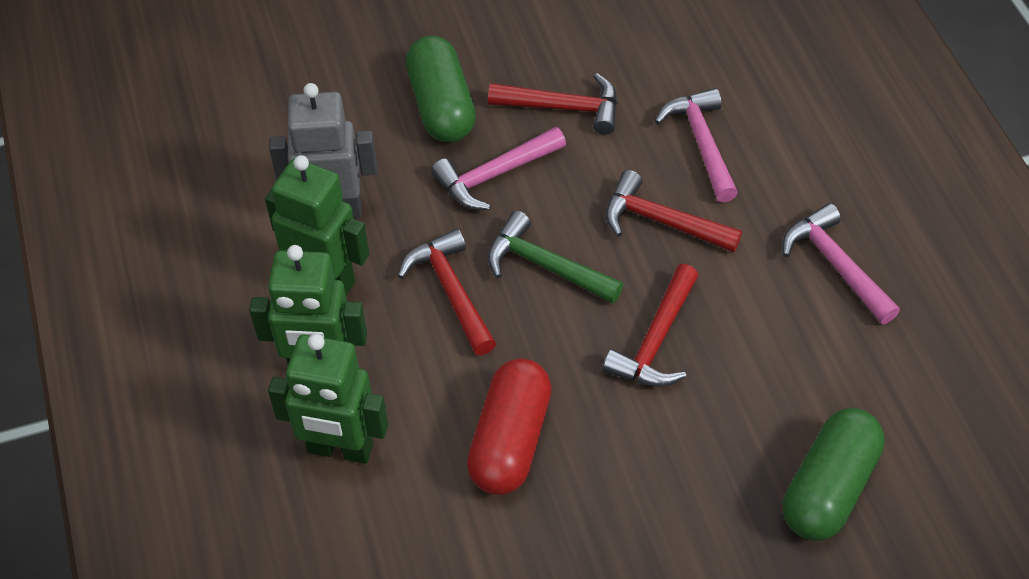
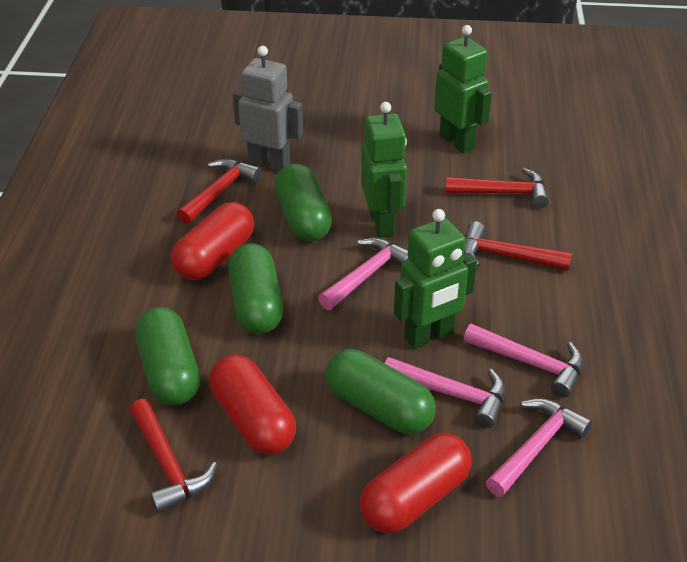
green capsule: [406,36,476,142] [783,408,885,541] = 2 -> [135,307,200,405] [228,244,283,334] [275,164,332,242] [325,349,436,434] = 4
green hammer: [487,211,623,304] = 1 -> none = 0
pink hammer: [431,127,566,210] [655,88,738,202] [782,203,900,324] = 3 -> [318,237,409,310] [385,357,505,428] [464,324,583,398] [486,398,592,497] = 4
red capsule: [467,358,552,495] = 1 -> [171,202,254,280] [209,354,296,455] [360,433,472,533] = 3

